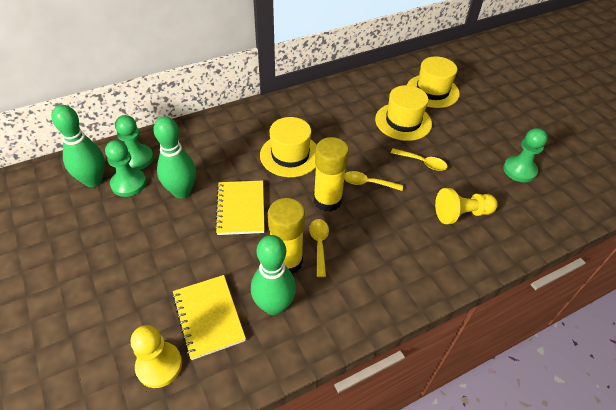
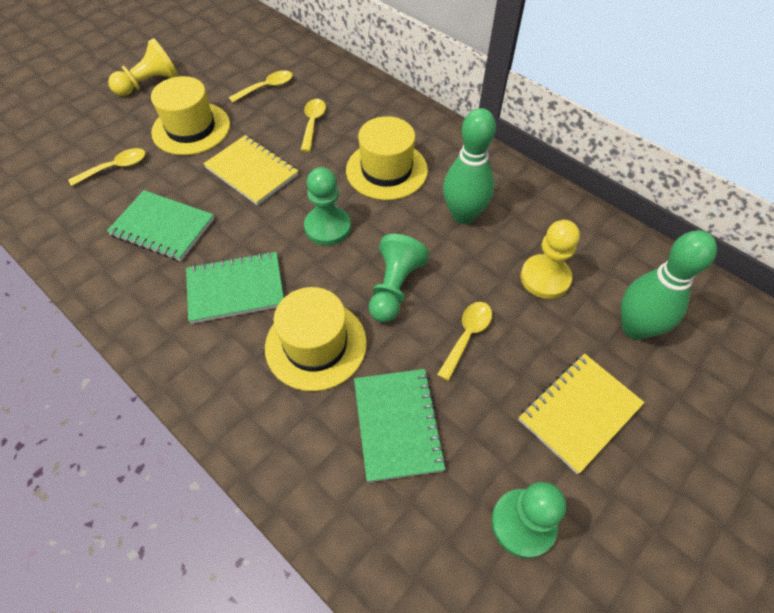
green bowling pin: [52,105,105,187] [153,116,196,198] [251,235,296,315] = 3 -> [443,108,496,224] [621,230,717,340] = 2
green notebook: none = 0 -> [107,190,214,261] [186,251,284,324] [354,369,446,482] = 3
yellow glue stick: [268,198,305,274] [313,137,349,212] = 2 -> none = 0
yellow spoon: [309,219,329,277] [344,171,403,191] [391,148,448,171] = 3 -> [68,148,145,186] [229,70,293,103] [301,99,326,152] [437,302,492,381] = 4

